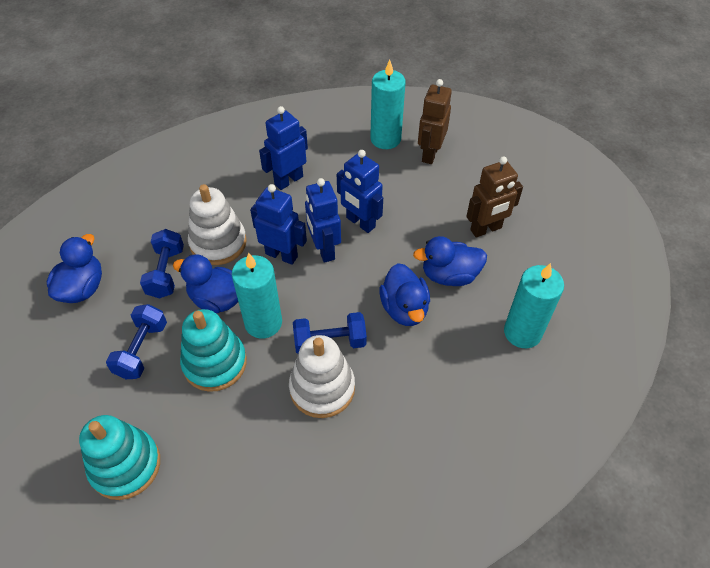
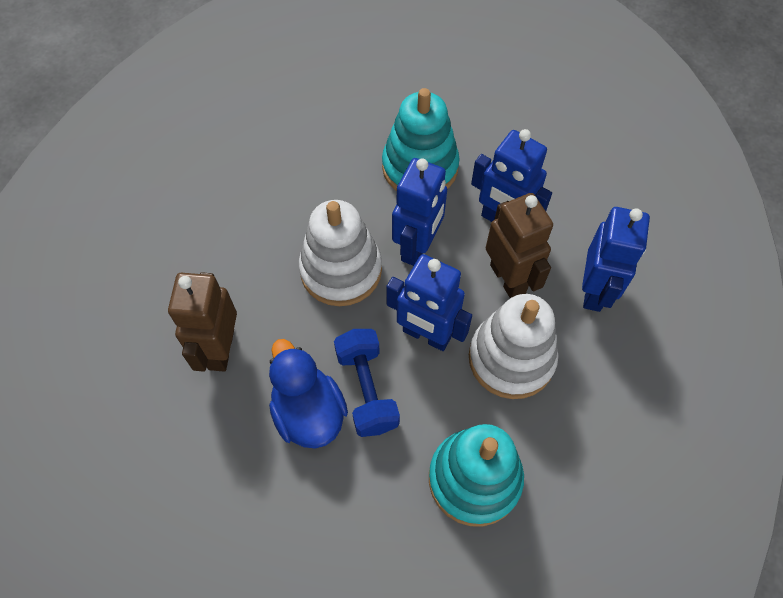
blue duck: [46,234,102,303] [173,254,238,314] [379,263,430,326] [413,236,487,286] = 4 -> [269,339,348,449] = 1
blue dumbbell: [106,304,167,379] [140,229,184,299] [293,312,367,354] = 3 -> [334,329,400,437] = 1
turquoise candle: [232,253,282,339] [370,60,406,149] [504,263,564,348] = 3 -> none = 0

